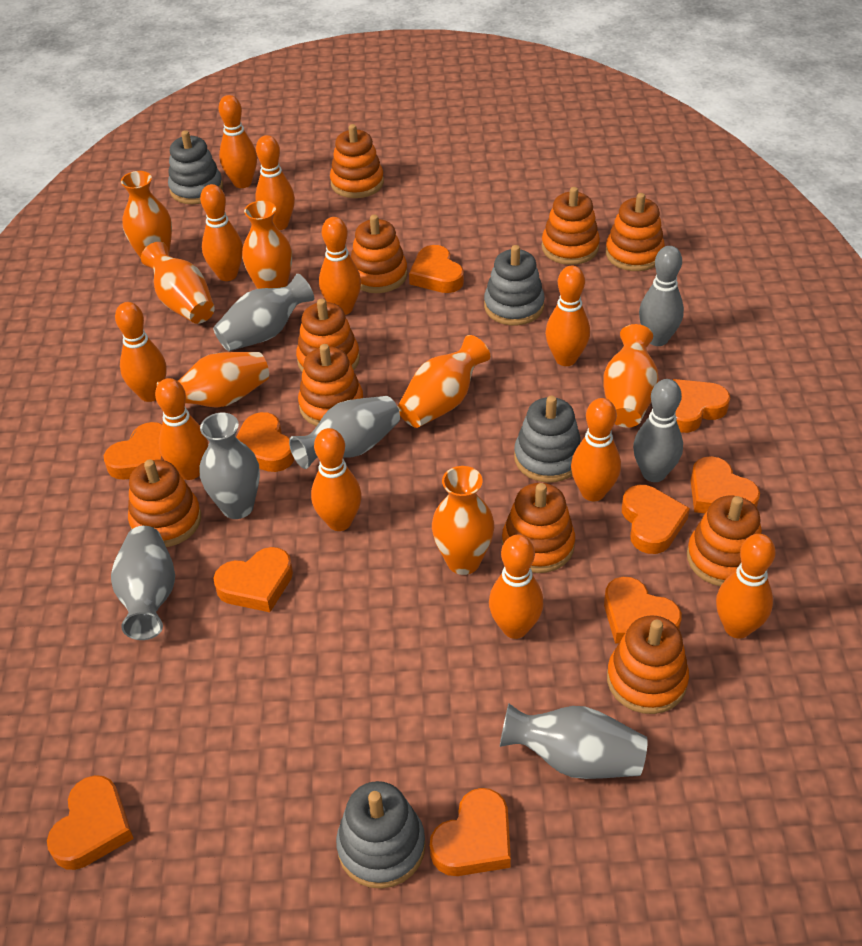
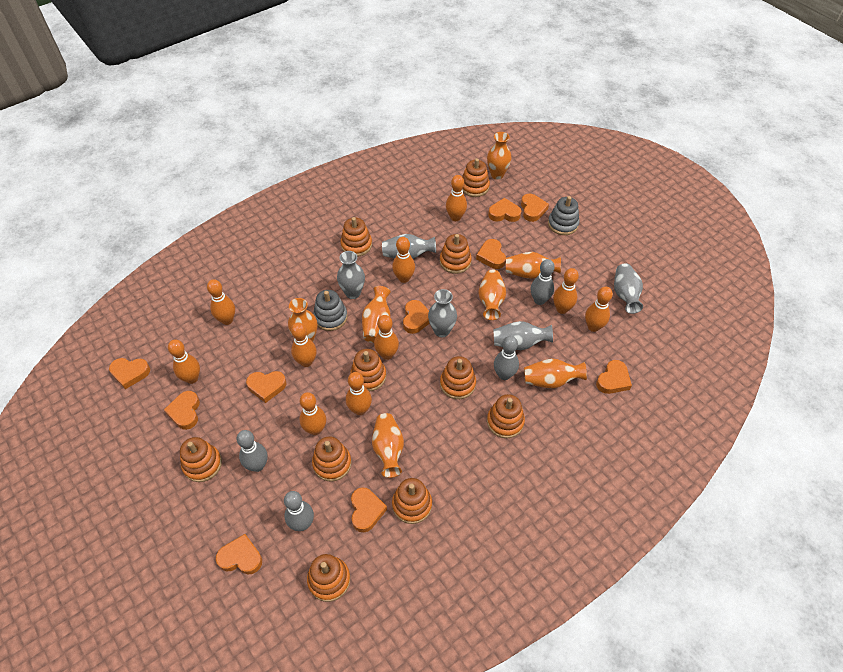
grey bowling pin: [633,379,683,482] [639,246,684,346] = 2 -> [237,430,267,472] [284,491,314,531] [494,336,519,380] [531,259,555,305] = 4
grey stacking toy: [168,130,223,204] [336,781,426,889] [484,245,545,325] [514,396,581,483] = 4 -> [313,290,348,331] [548,196,579,235] = 2
orange bowling pin: [115,302,167,402] [155,378,208,480] [200,184,243,281] [219,95,257,188] [255,135,295,230] [311,428,362,531] [319,217,361,315] [489,535,544,639] [545,266,590,366] [571,398,621,501] [716,534,776,639] = 11 -> [168,340,200,384] [207,279,235,325] [291,322,317,367] [299,392,326,435] [346,372,372,415] [374,315,399,360] [392,237,415,283] [446,175,467,221] [553,268,579,314] [585,287,613,332] = 10

